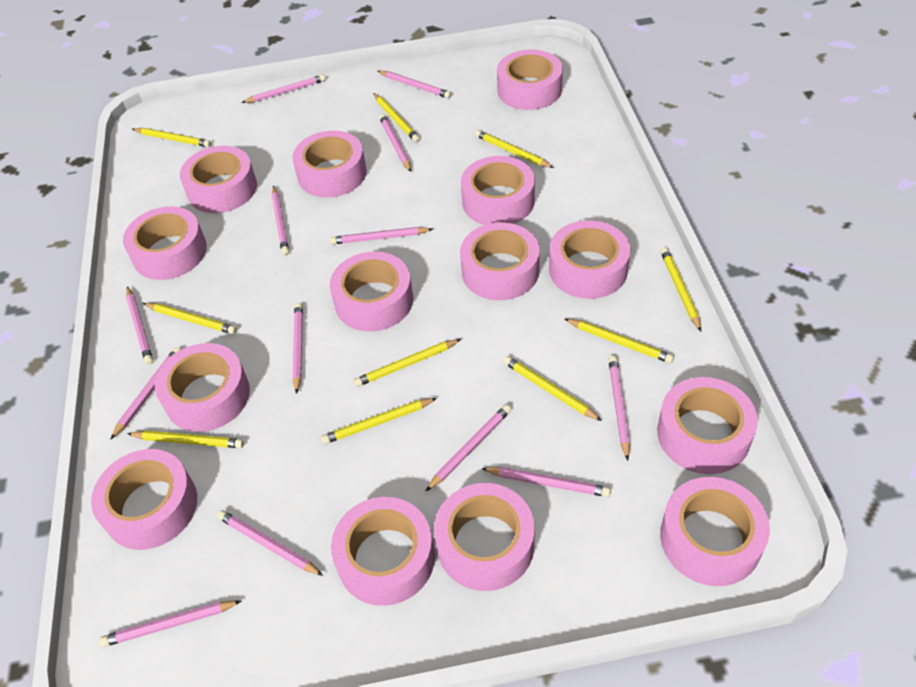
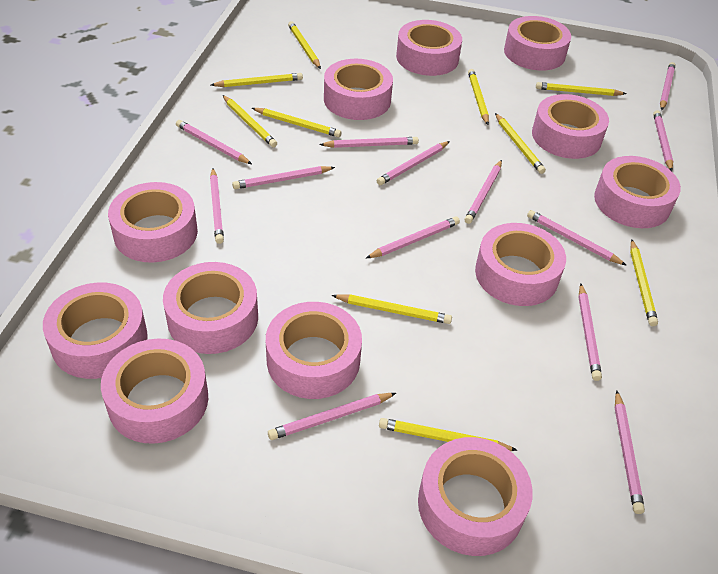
pink tape: [91,449,197,550] [123,206,207,280] [155,343,250,432] [180,146,257,213] [293,131,367,198] [330,251,413,332] [331,497,435,606] [434,483,535,591] [460,222,540,300] [461,156,535,225] [497,49,563,110] [549,220,630,299] [657,377,758,474] [660,477,770,586] = 14 -> [43,283,148,379] [101,339,208,444] [108,182,198,263] [163,262,258,354] [266,302,362,399] [324,59,393,120] [396,20,462,76] [418,437,533,556] [475,223,566,306] [504,16,571,70] [532,94,609,159] [594,156,681,228] = 12

